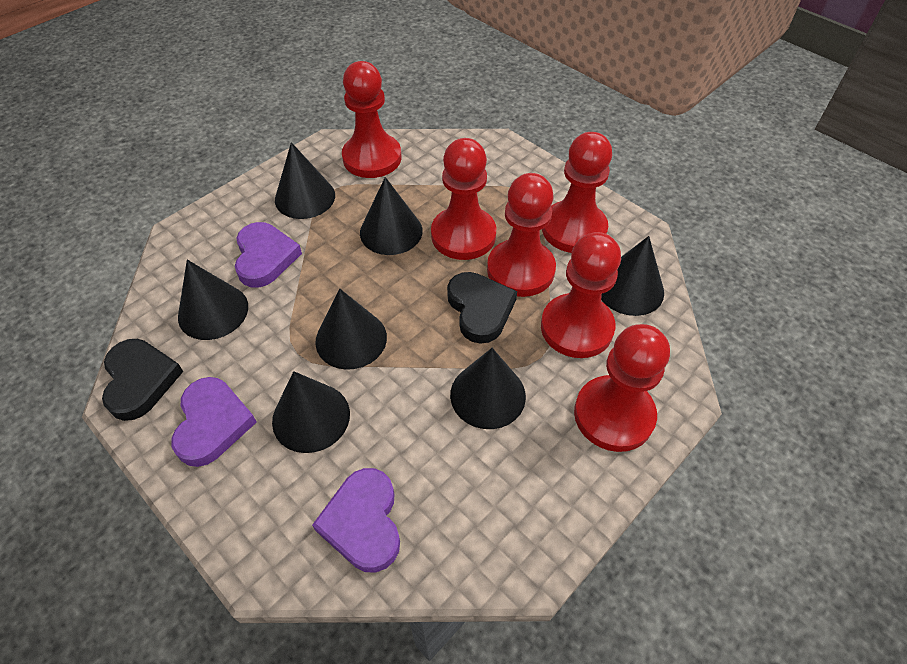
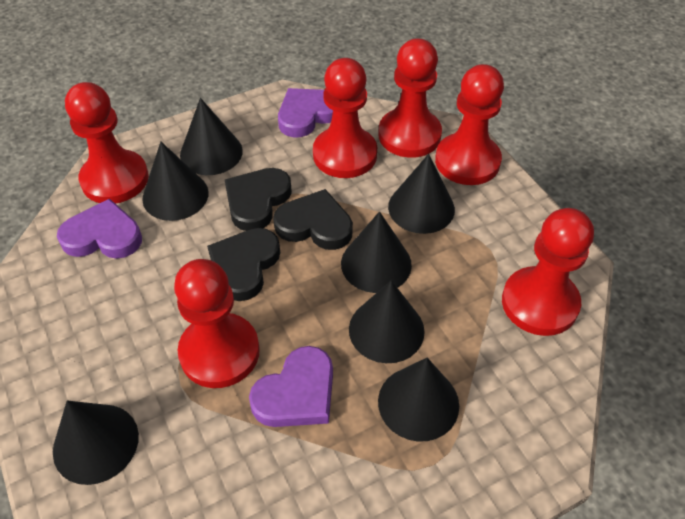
black heart: [102,339,183,421] [447,272,517,344] = 2 -> [207,228,280,301] [225,168,292,231] [273,189,353,250] = 3

